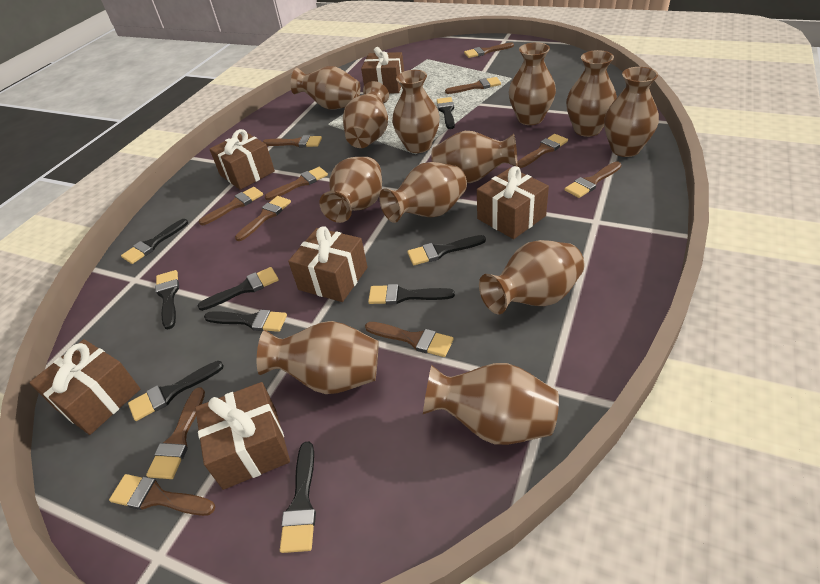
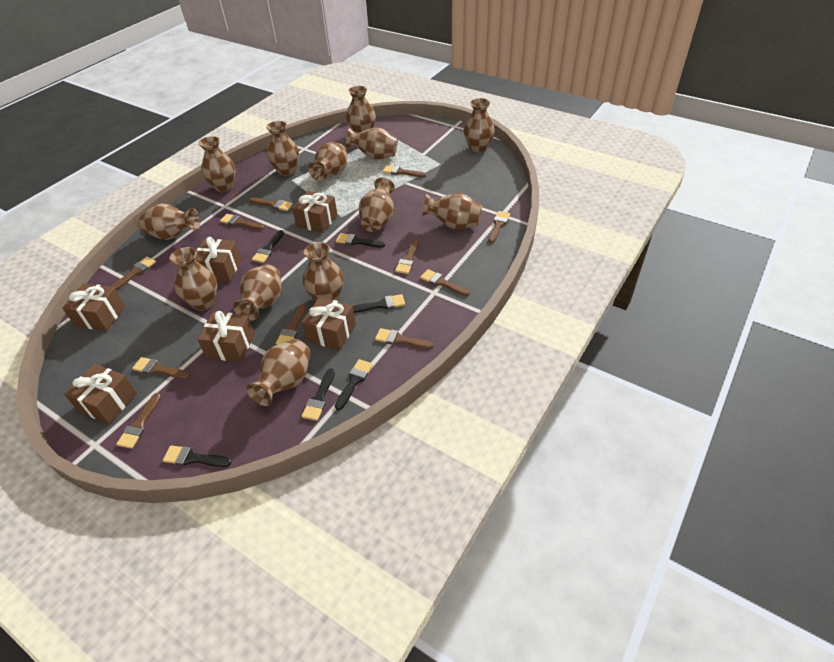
black brush: [121,219,188,264] [128,361,224,421] [155,270,179,329] [197,267,279,311] [204,310,287,332] [280,442,316,553] [368,284,455,305] [407,235,486,265] [437,97,455,129] = 9 -> [163,445,231,467] [252,230,284,263] [302,368,335,421] [335,359,373,410] [336,233,385,248] [353,294,405,313] = 6
brown vase: [257,321,379,394] [291,66,360,110] [319,157,382,223] [343,81,389,148] [379,162,467,223] [392,70,440,153] [423,363,559,445] [431,131,517,183] [479,240,585,314] [509,42,556,125] [566,50,617,137] [604,67,659,157] = 12 -> [138,204,200,240] [170,247,217,311] [198,136,235,192] [233,264,281,321] [246,339,311,406] [266,121,299,176] [303,242,344,301] [308,142,347,181] [346,86,376,133] [346,127,398,160] [359,178,395,232] [422,193,482,229] [463,98,495,153] = 13

